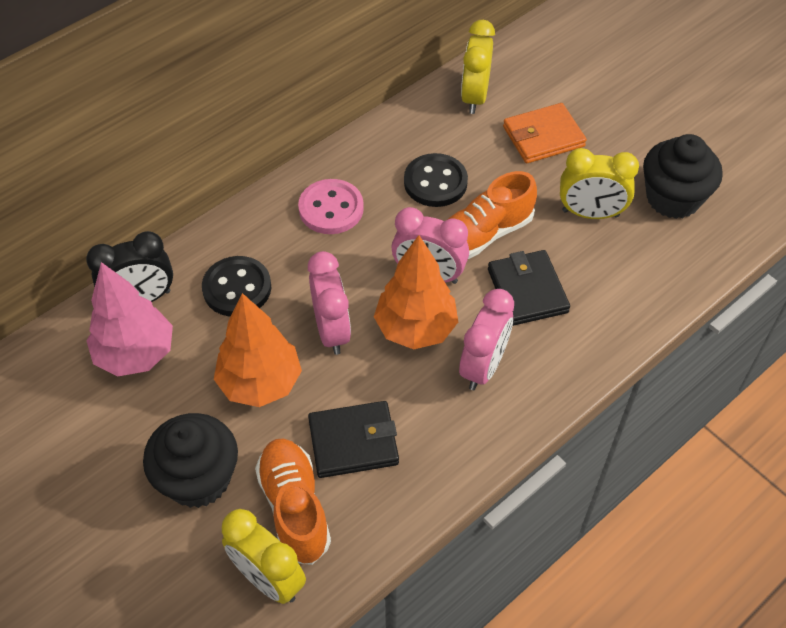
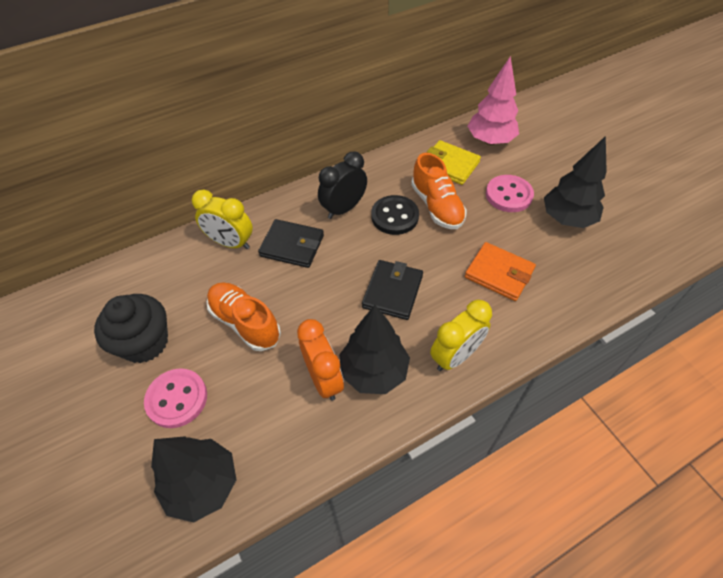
black button: [202,256,271,317] [404,153,468,207] = 2 -> [371,195,419,235] = 1
black cupcake: [143,413,238,508] [643,134,723,219] = 2 -> [94,294,168,363] = 1
black tree: none = 0 -> [151,436,236,523] [339,305,410,394] [544,136,607,228] = 3
orange clock: none = 0 -> [297,319,344,401] = 1
orange tree: [214,293,302,407] [374,235,458,350] = 2 -> none = 0
pink button: [298,179,364,234] = 1 -> [144,368,207,428] [486,175,534,212] = 2
pink clock: [308,251,351,355] [392,207,469,284] [459,289,514,390] = 3 -> none = 0
yellow clock: [222,509,306,604] [461,20,495,114] [560,148,639,219] = 3 -> [192,190,253,249] [430,300,492,371] = 2
yellow wallet: none = 0 -> [427,140,481,185] = 1

